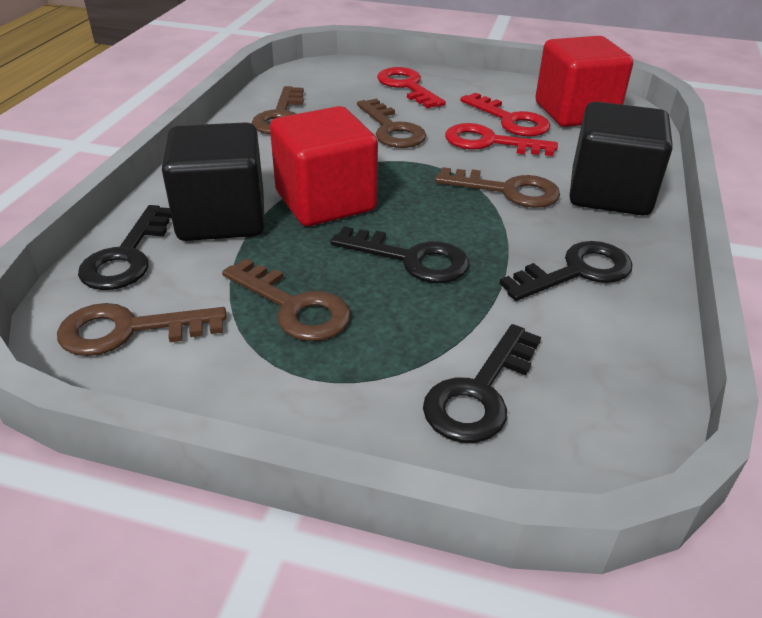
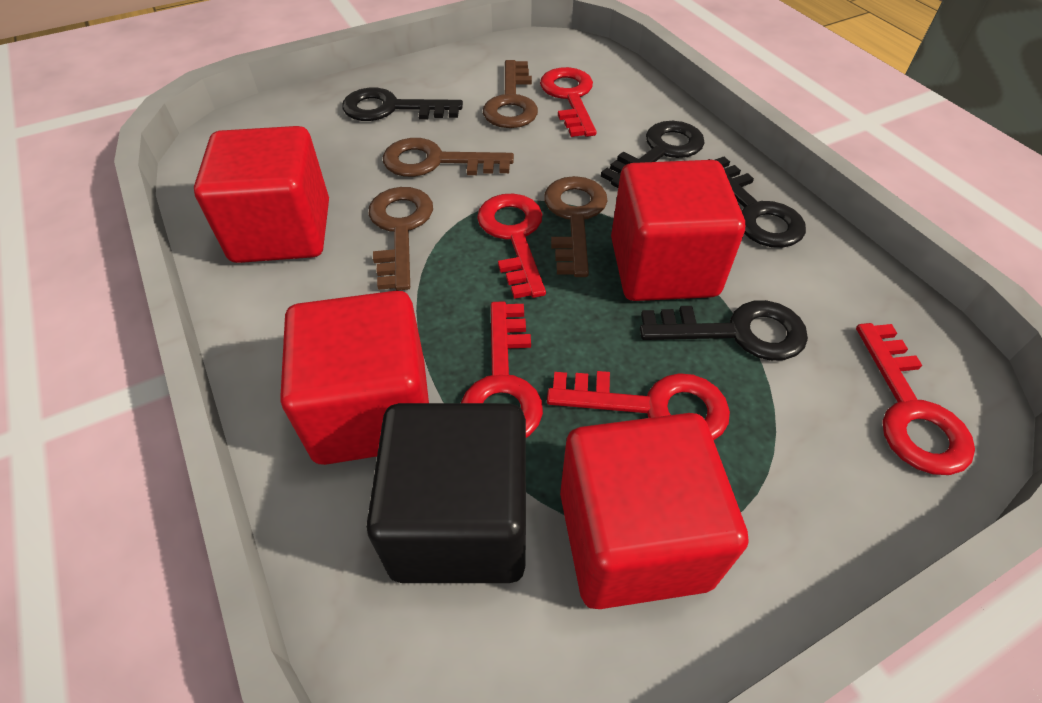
black cube: [162,122,265,241] [569,102,673,216] = 2 -> [366,403,526,583] = 1
brown key: [57,303,227,356] [222,258,351,341] [252,86,304,134] [357,99,426,148] [435,167,560,208] = 5 -> [369,187,433,291] [383,138,514,177] [483,60,538,128] [544,176,608,277] = 4
red cube: [270,106,378,226] [535,36,633,127] = 2 -> [194,126,329,263] [280,291,429,465] [560,413,748,609] [611,160,745,301] = 4
red key: [377,67,446,108] [445,123,558,156] [460,93,550,137] = 3 -> [461,301,543,438] [477,194,546,299] [540,67,597,137] [547,371,730,440] [856,323,975,475] = 5

